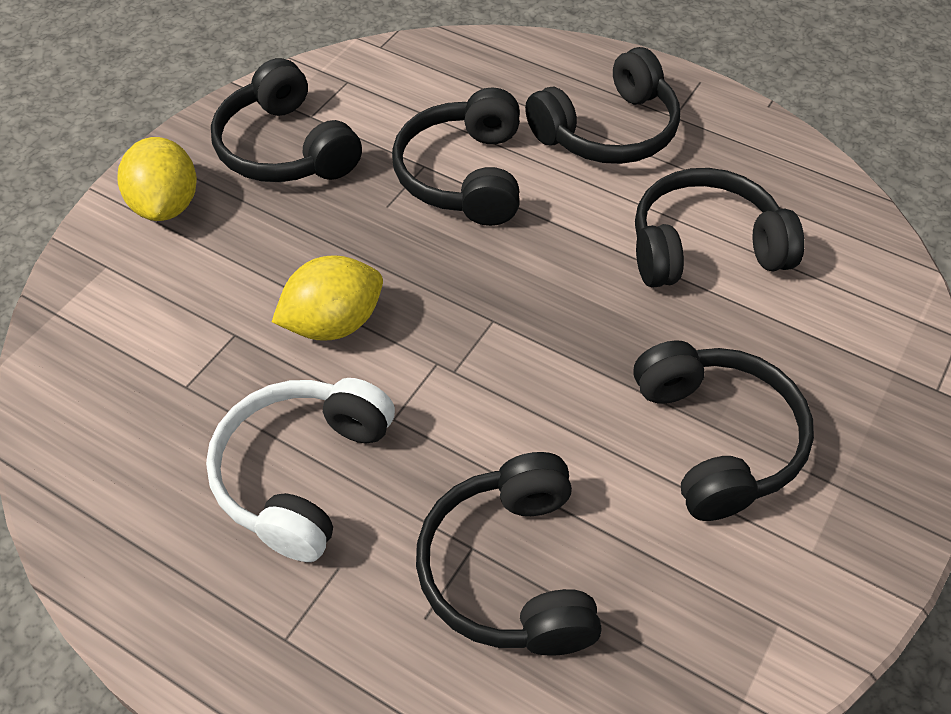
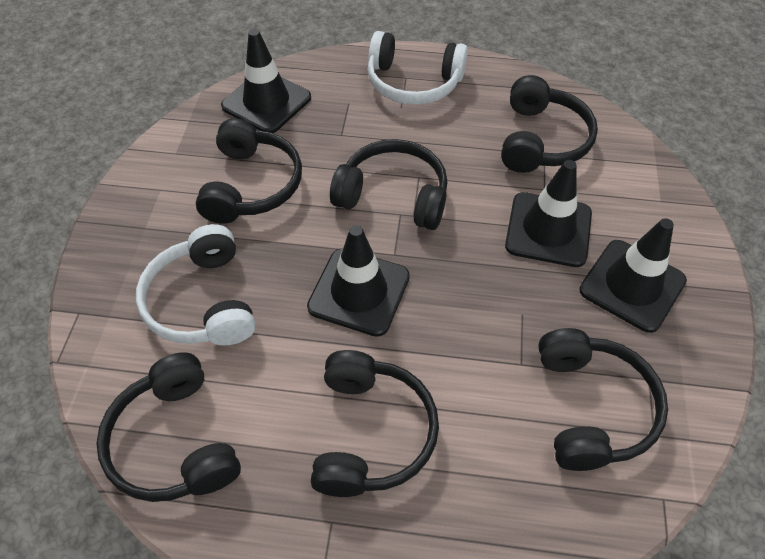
black traffic cone: none = 0 -> [221,29,311,133] [307,225,410,337] [505,160,592,267] [579,218,687,333] = 4
white headphones: [206,378,395,562] = 1 -> [136,224,255,345] [367,31,468,105] = 2
yellow lemon: [118,137,197,221] [272,255,383,341] = 2 -> none = 0

